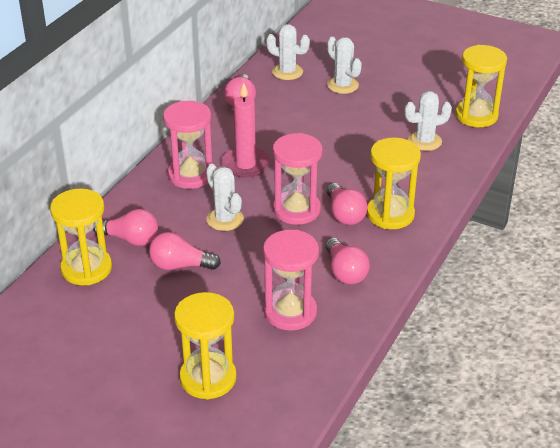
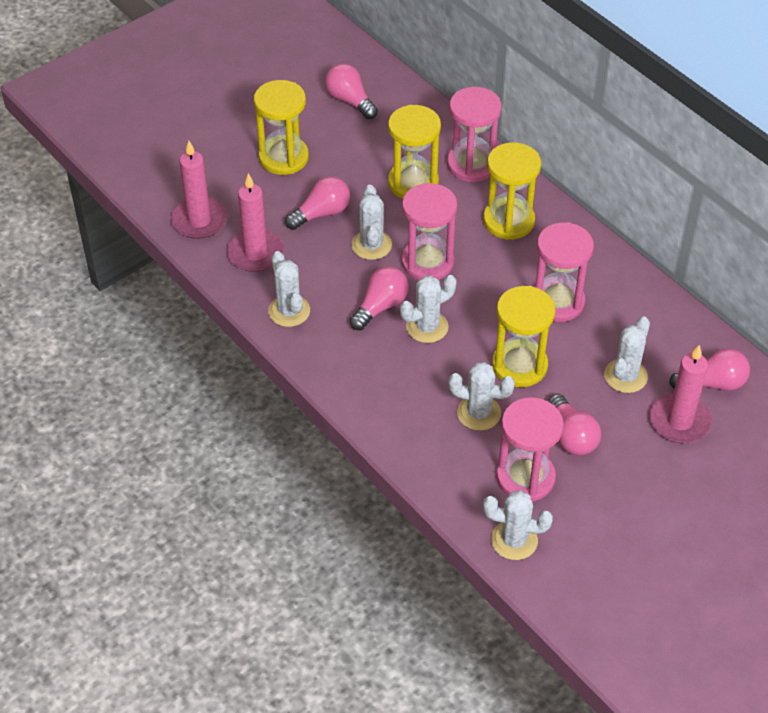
pink candle: [221,83,270,178] = 1 -> [171,141,227,239] [227,173,284,272] [650,345,712,443] = 3
pink hourglass: [163,101,212,189] [263,230,319,331] [273,133,322,225] = 3 -> [401,183,457,280] [447,87,502,182] [496,397,564,502] [535,222,594,322] = 4
white cactus: [206,164,244,231] [266,24,310,80] [327,37,362,94] [404,91,452,151] = 4 -> [268,251,310,327] [351,185,392,260] [400,275,457,343] [449,362,515,431] [483,490,553,560] [604,316,650,393] = 6

